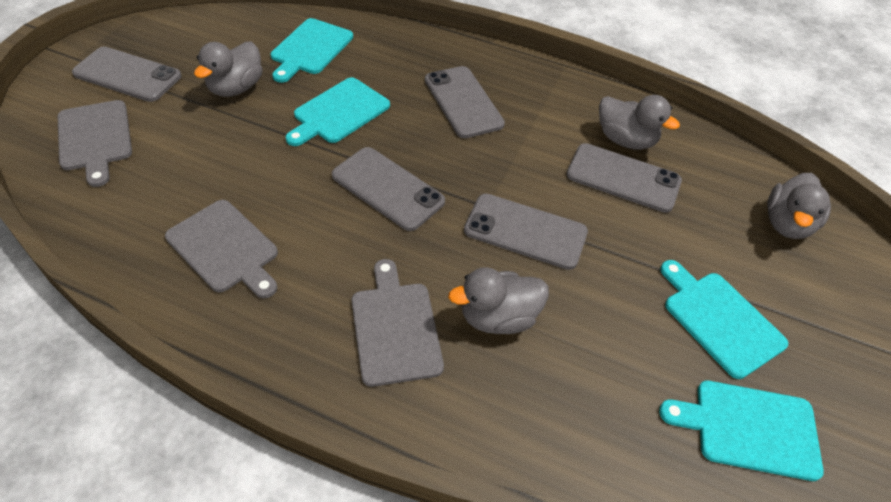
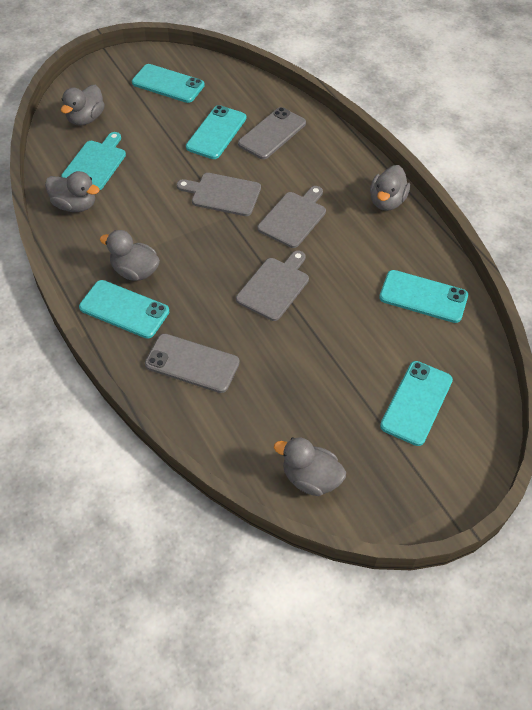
grey duck: [194,41,263,97] [448,267,549,334] [599,95,680,150] [767,173,831,239] = 4 -> [45,171,100,212] [61,85,105,126] [100,230,160,281] [274,437,346,496] [370,165,410,211] = 5
grey phone: [72,47,181,102] [332,147,445,231] [425,66,505,138] [464,194,588,270] [566,143,682,213] = 5 -> [145,334,240,393] [238,107,306,159] = 2
turquoise cutting board: [271,18,353,83] [286,77,390,146] [659,380,824,481] [660,260,788,379] = 4 -> [61,132,126,190] = 1
turquoise phone: none = 0 -> [79,280,169,339] [132,64,205,103] [186,105,246,159] [379,270,468,323] [380,361,453,446] = 5

